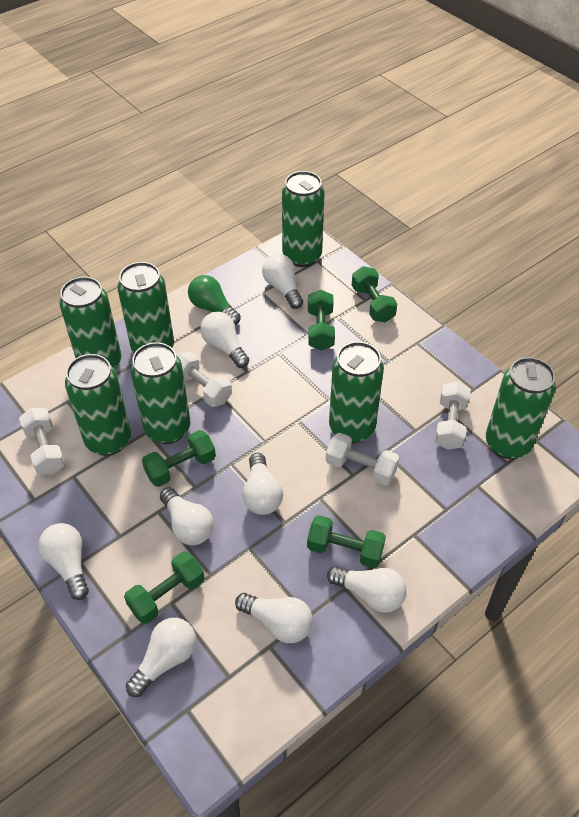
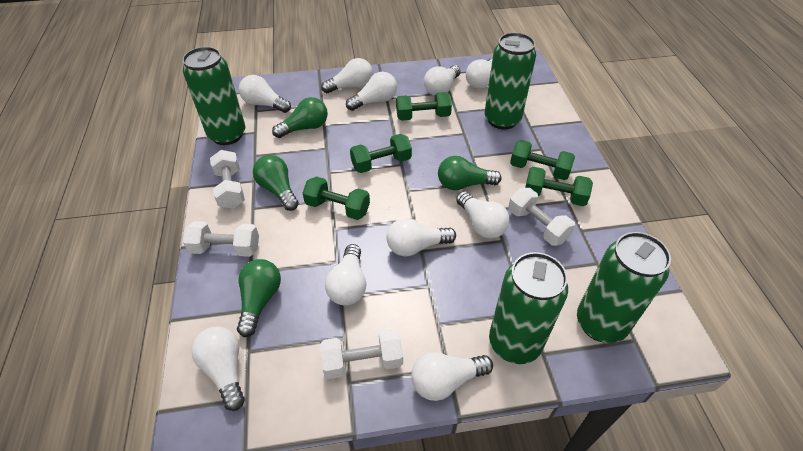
green can: [59,277,121,369] [65,354,131,456] [118,262,174,353] [130,342,190,444] [282,171,325,267] [329,342,384,443] [486,357,556,459] = 7 -> [182,47,246,145] [485,33,536,130] [489,252,568,364] [577,232,671,343] = 4
green light bulb: [188,275,241,325] = 1 -> [237,259,281,337] [253,155,299,211] [272,97,328,138] [438,156,501,190] = 4
white light bulb: [39,523,89,600] [126,618,196,697] [160,487,214,545] [200,312,249,368] [235,593,313,643] [242,453,283,515] [262,254,303,309] [327,566,407,613] = 8 -> [191,326,245,411] [239,75,291,113] [321,58,373,93] [325,244,366,305] [346,72,397,111] [386,218,456,256] [411,352,493,401] [424,65,461,96] [456,191,510,239] [466,58,493,89] = 10

